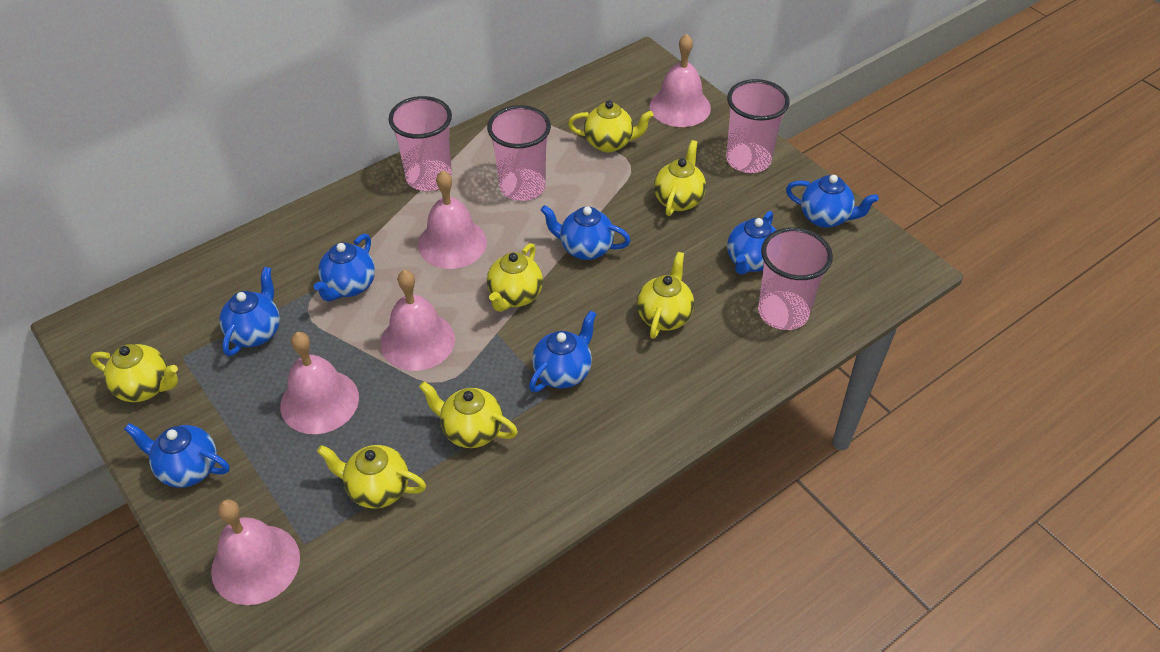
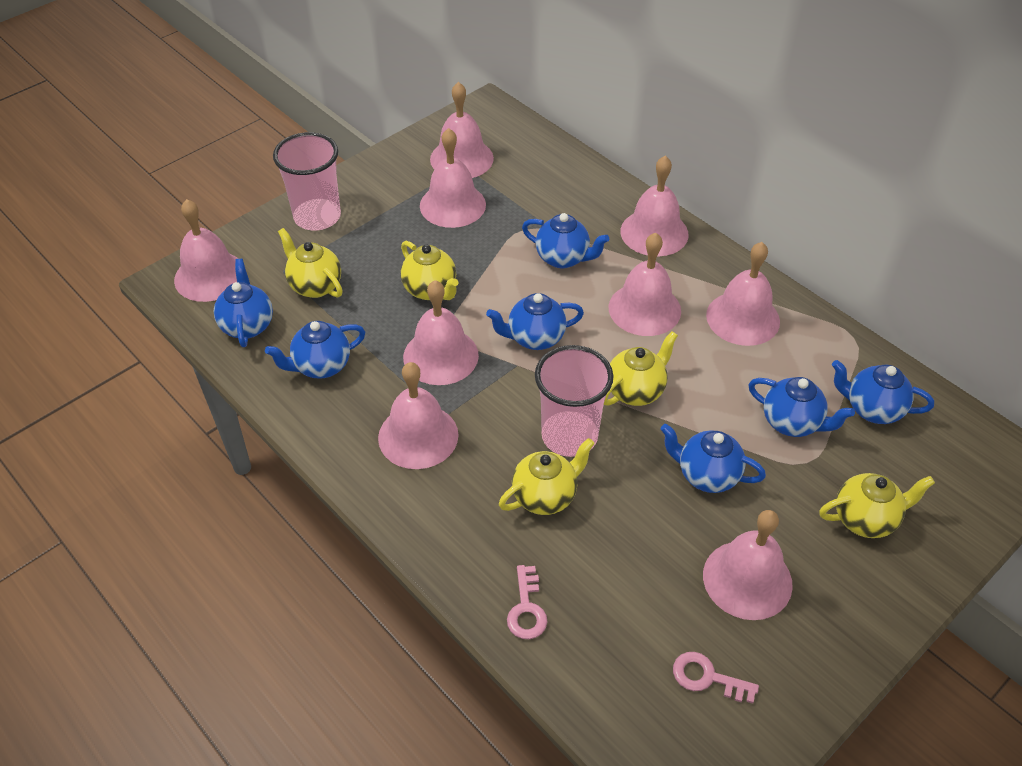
pink bell: [211,499,300,605] [280,332,359,434] [380,270,455,371] [418,170,487,269] [650,34,711,127] = 5 -> [174,199,238,302] [378,362,459,469] [403,280,479,385] [420,128,486,228] [430,82,494,178] [609,232,681,336] [621,156,689,256] [703,510,793,620] [706,242,780,346] = 9
pink cup: [388,96,452,191] [487,105,551,201] [726,79,790,173] [758,227,833,330] = 4 -> [273,132,341,230] [535,345,613,457] = 2
pink key: none = 0 -> [507,565,547,639] [673,652,759,704] = 2
yellow teapot: [90,344,178,402] [317,445,426,509] [419,381,518,448] [487,243,543,312] [568,101,654,152] [637,252,694,339] [654,140,706,216] = 7 -> [278,228,343,298] [401,241,459,300] [499,438,595,515] [603,331,678,406] [819,473,935,538] = 5

